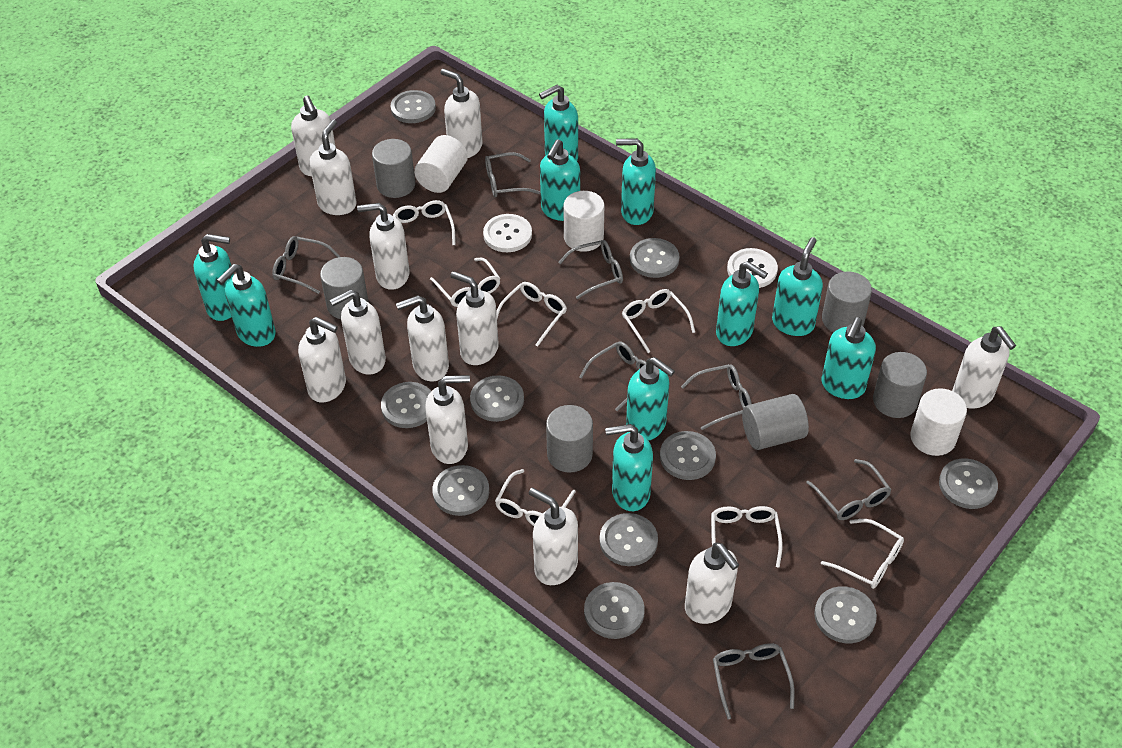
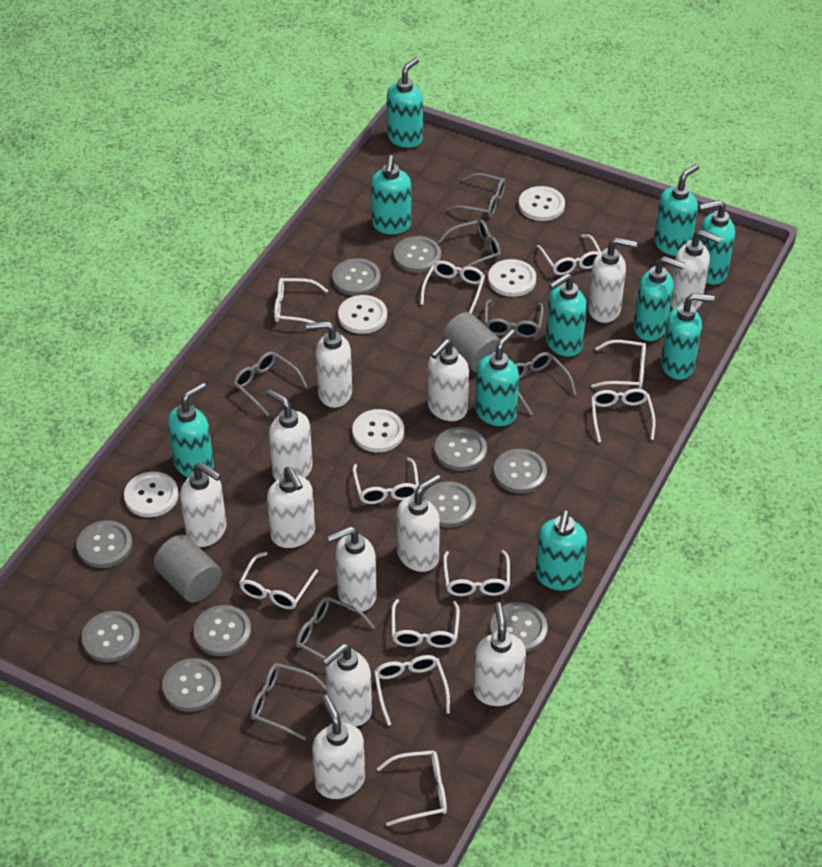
grey cylinder: [320,257,368,319] [372,139,415,198] [546,405,593,473] [742,394,809,450] [822,271,872,332] [873,352,927,418] = 6 -> [154,535,222,603] [442,312,500,372] = 2
white button: [483,214,532,252] [727,248,778,288] = 2 -> [124,472,178,517] [338,295,387,334] [352,409,404,452] [488,259,536,297] [519,186,565,221] = 5
white cylinder: [414,135,468,193] [563,191,604,252] [910,388,967,456] = 3 -> none = 0
white glasses: [393,200,456,245] [430,258,501,307] [495,469,576,526] [496,282,567,347] [622,289,695,353] [711,506,783,568] [821,519,904,589] = 7 -> [239,552,318,609] [274,278,328,323] [353,458,419,504] [374,655,450,726] [377,750,447,826] [391,599,460,648] [420,261,485,314] [443,550,510,596] [537,235,601,275] [591,340,646,389] [591,388,655,442] = 11

